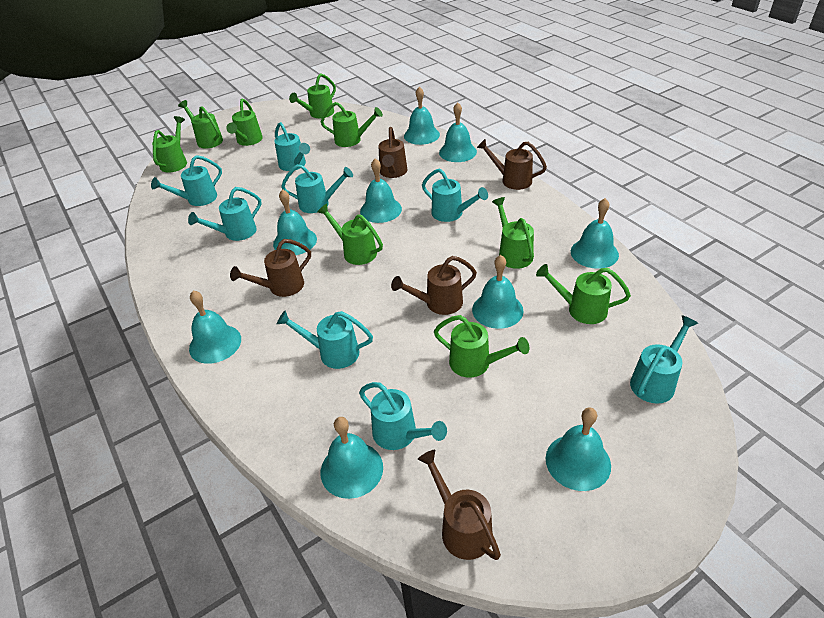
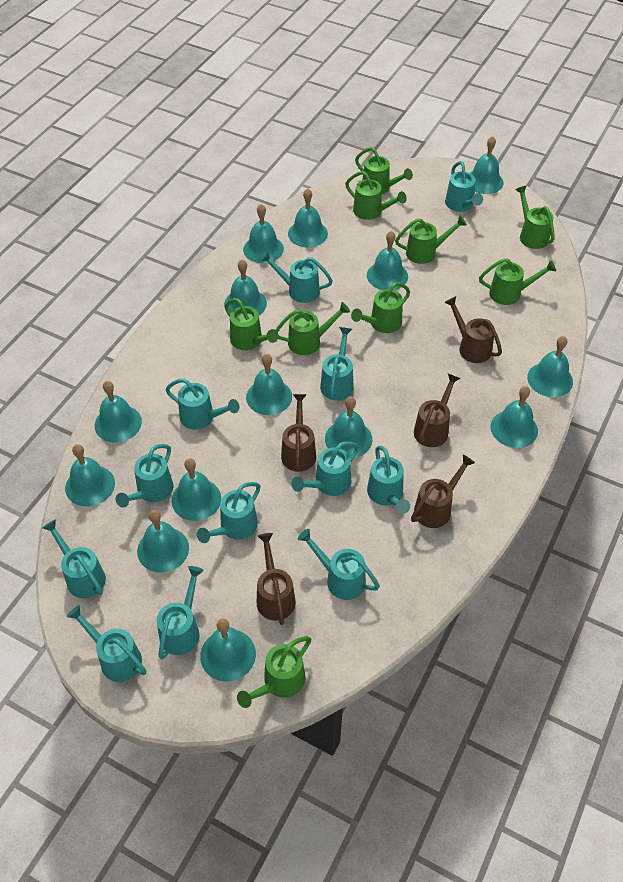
turquoise bell: [189,290,241,364] [273,189,317,255] [321,417,383,499] [360,158,402,223] [404,87,440,145] [439,102,477,162] [472,255,524,329] [546,407,611,491] [571,198,619,269] = 9 -> [65,444,115,507] [95,381,142,443] [137,510,189,573] [171,458,221,521] [200,618,256,682] [224,259,267,315] [243,204,284,263] [246,354,292,415] [288,188,328,248] [325,397,372,458] [367,231,408,290] [470,136,503,194] [491,386,538,448] [527,336,573,397] = 14
turquoise watering can: [151,155,222,206] [188,187,262,241] [274,122,310,171] [277,311,373,369] [281,164,353,213] [359,382,447,450] [422,169,488,222] [630,315,698,404] = 8 -> [42,519,106,598] [67,605,146,682] [116,444,173,508] [157,566,204,659] [165,379,239,430] [197,482,260,543] [260,251,333,303] [292,441,359,496] [298,529,380,600] [320,327,354,400] [367,446,410,514] [445,161,483,212] = 12

